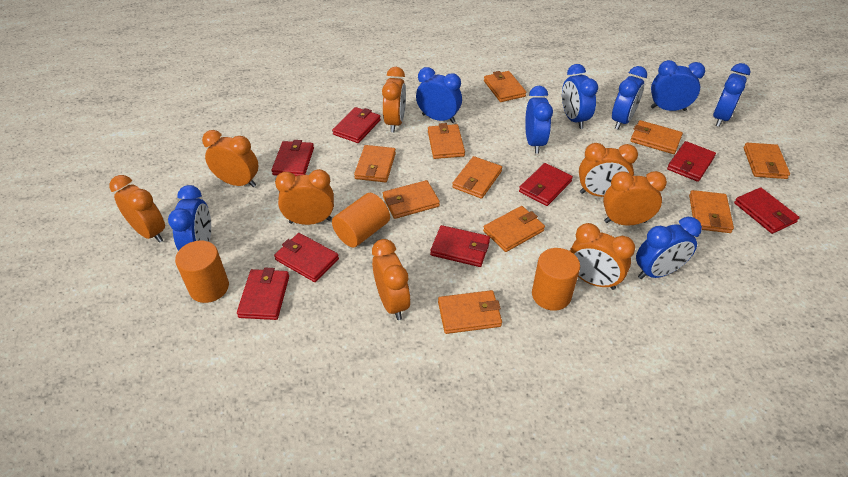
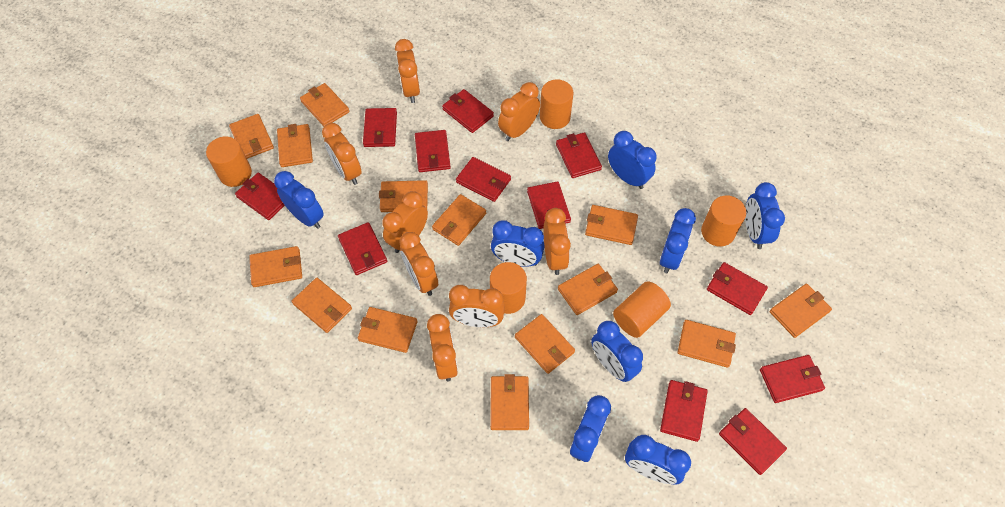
orange cylinder: [175,241,229,303] [332,193,390,248] [532,248,580,311] = 3 -> [206,136,252,187] [490,262,527,314] [540,79,573,129] [613,281,671,338] [701,195,746,247] = 5
orange wallet: [354,145,396,182] [383,180,440,219] [428,123,465,159] [438,290,502,334] [452,156,502,199] [483,206,545,252] [484,71,526,102] [630,120,683,154] [689,190,734,233] [744,143,790,179] = 10 -> [229,114,274,159] [249,246,302,287] [277,124,313,167] [292,278,352,333] [300,83,349,126] [358,307,418,353] [379,180,428,212] [432,194,486,246] [490,374,529,430] [515,314,575,374] [558,264,618,315] [585,205,638,245] [678,320,736,368] [770,283,832,338] = 14
red wallet: [237,268,289,320] [272,140,314,176] [274,233,339,282] [332,107,381,143] [430,225,490,267] [519,163,573,206] [667,141,716,182] [734,187,800,234] = 8 -> [235,173,285,220] [338,222,387,275] [363,108,397,147] [415,130,451,172] [442,89,494,133] [456,157,511,202] [527,181,571,229] [556,132,602,178] [660,380,707,442] [707,262,768,315] [719,408,787,475] [760,355,825,403] = 12

